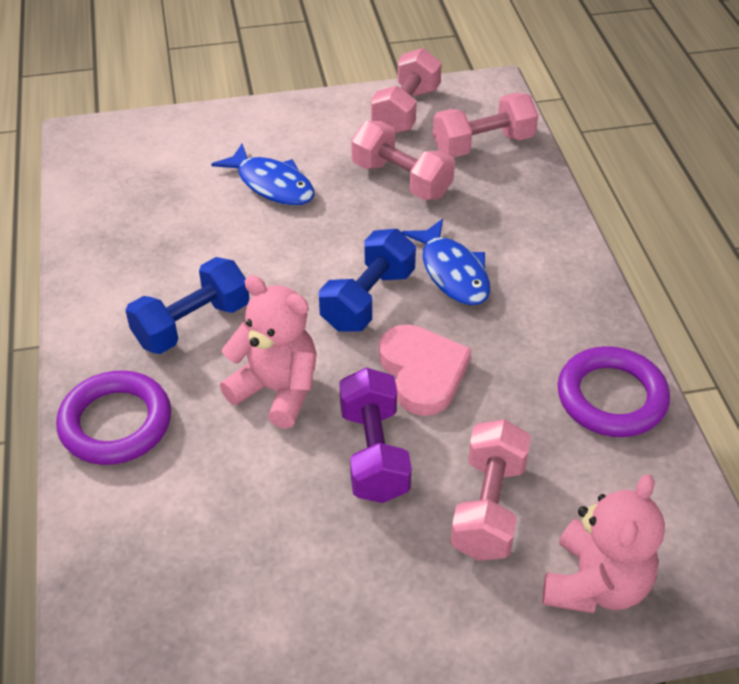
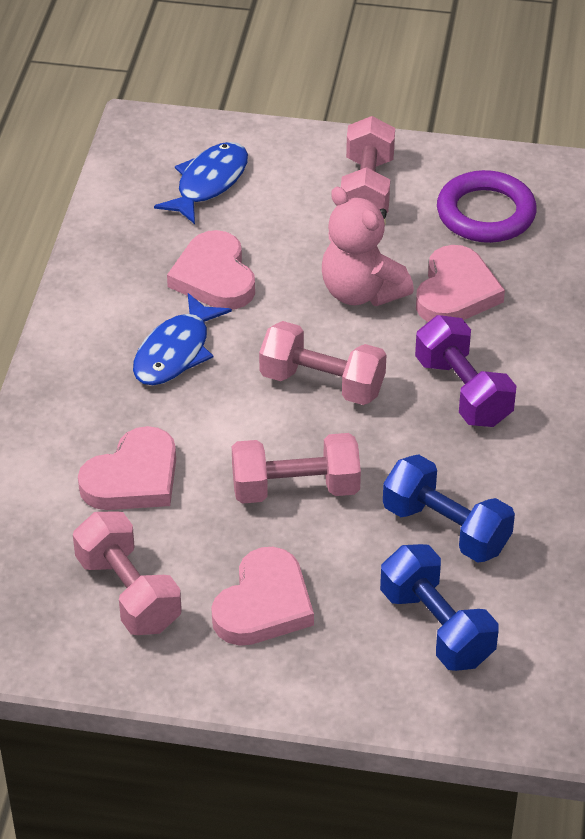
pink heart: [379,324,472,416] = 1 -> [78,426,176,510] [167,230,255,310] [211,547,314,646] [416,245,505,322] = 4
pink teddy bear: [220,275,316,429] [543,474,665,613] = 2 -> [322,187,414,306] = 1
purple ring: [56,370,171,465] [558,346,670,437] = 2 -> [437,170,537,243] = 1

